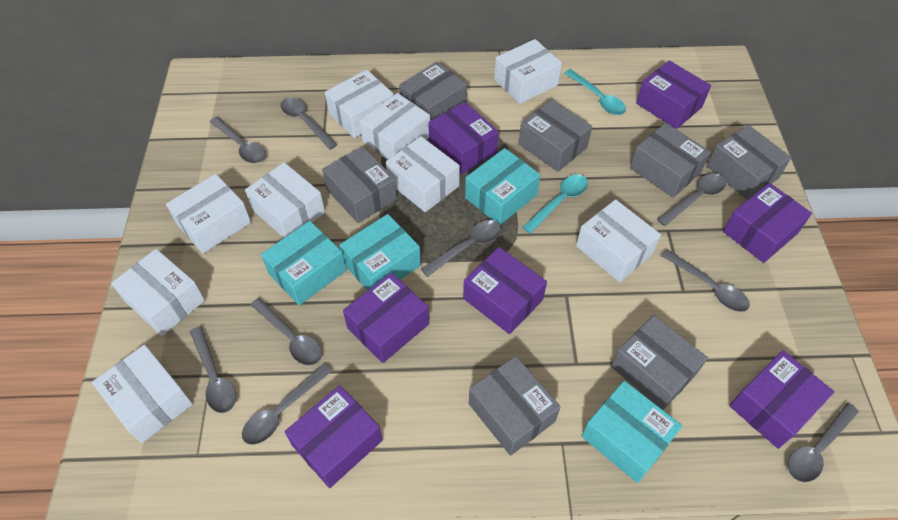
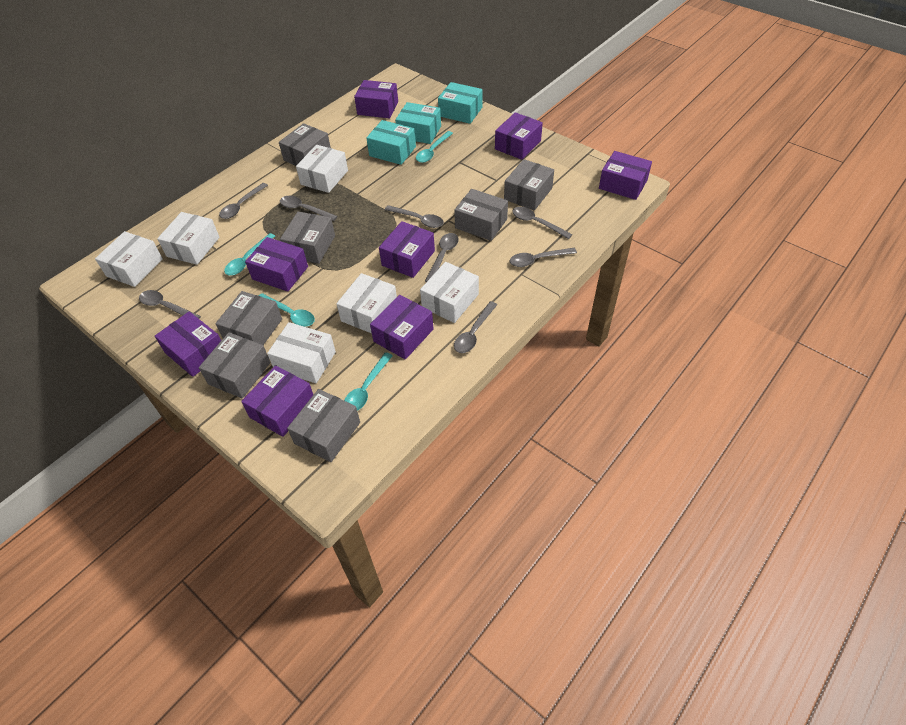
grey spoon: [190,326,236,413] [210,117,265,163] [242,363,332,445] [250,298,322,365] [281,97,338,150] [421,220,501,277] [657,174,726,226] [661,249,750,312] [788,403,859,482] = 9 -> [139,290,201,319] [219,183,268,219] [280,196,337,221] [385,205,444,228] [425,233,458,282] [454,301,497,353] [509,248,577,267] [512,207,572,239] = 8
purple box: [285,385,383,488] [343,273,429,363] [428,102,499,174] [463,247,547,334] [636,60,711,129] [723,183,812,263] [729,350,834,449] = 7 -> [155,311,221,377] [241,365,313,437] [245,237,308,292] [354,80,398,118] [370,295,434,359] [379,221,435,278] [495,112,543,160] [599,151,652,200] = 8
turquoise box: [261,221,346,305] [339,214,421,291] [465,148,540,225] [582,381,682,483] = 4 -> [366,120,416,165] [395,102,441,144] [438,82,482,124] = 3
turquoise spoon: [522,174,588,234] [565,69,626,115] = 2 -> [224,233,275,276] [259,293,315,327] [344,352,393,411] [416,131,453,163] = 4
white box: [92,345,193,443] [111,249,205,336] [166,174,251,254] [245,162,325,238] [325,70,394,138] [360,93,430,160] [386,136,460,212] [494,39,562,104] [576,199,661,282] = 9 -> [95,231,163,287] [157,212,220,265] [267,322,336,383] [296,145,348,193] [336,273,397,333] [420,262,479,323] = 6

